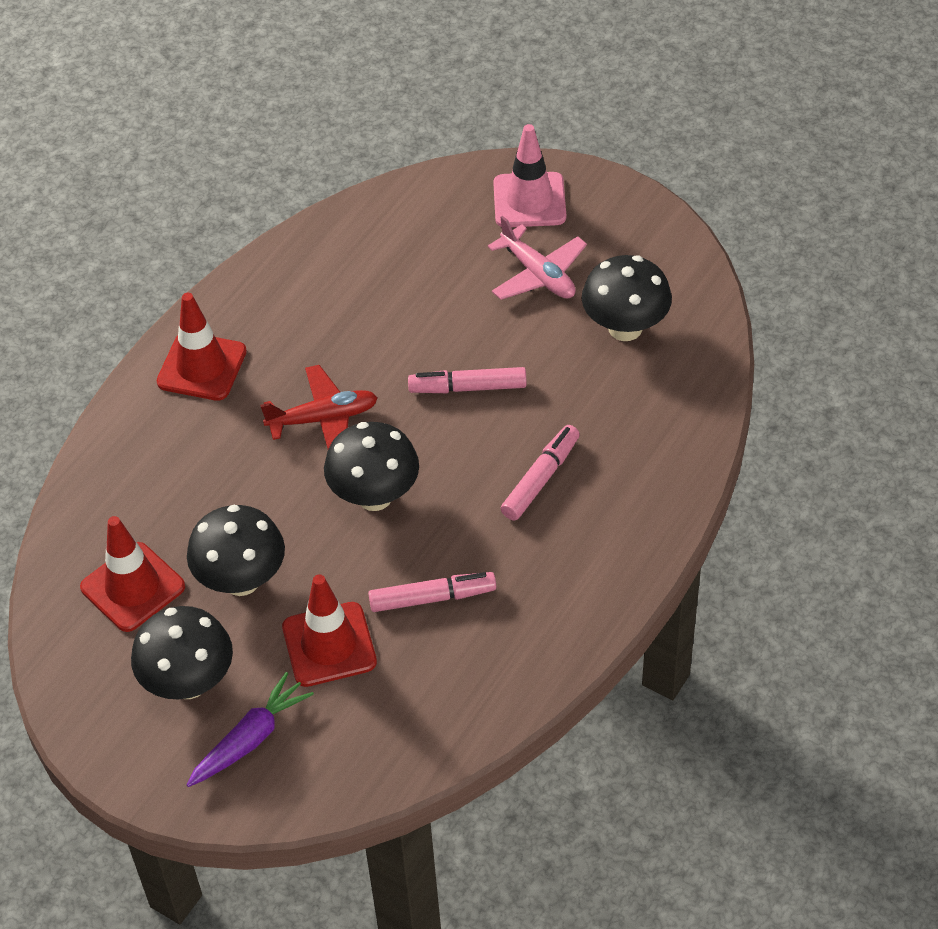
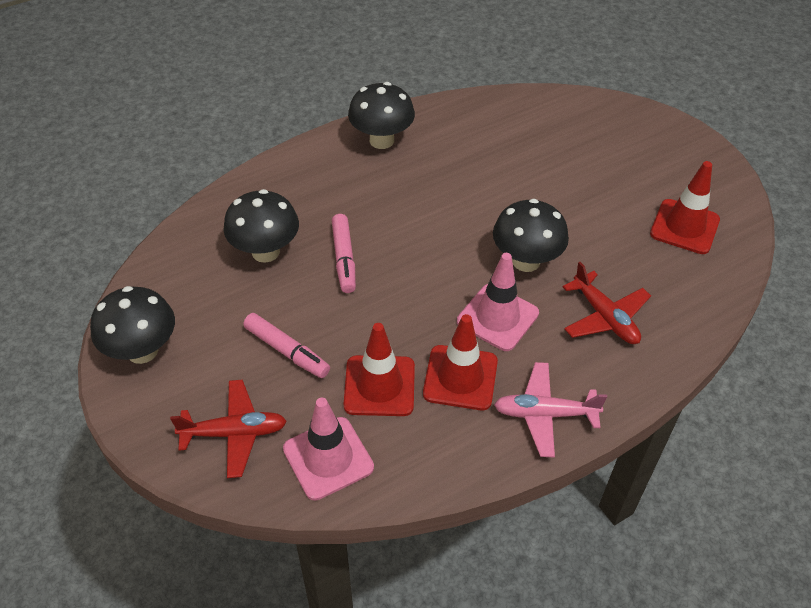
pink marker: [368,572,496,612] [408,367,527,393] [501,425,580,520] = 3 -> [243,313,330,378] [332,214,356,293] = 2
pink traffic cone: [493,124,566,227] = 1 -> [283,398,374,500] [457,253,539,351] = 2
purple carrot: [186,672,314,787] = 1 -> none = 0
red plane: [260,365,378,449] = 1 -> [170,380,287,478] [563,262,651,344] = 2

